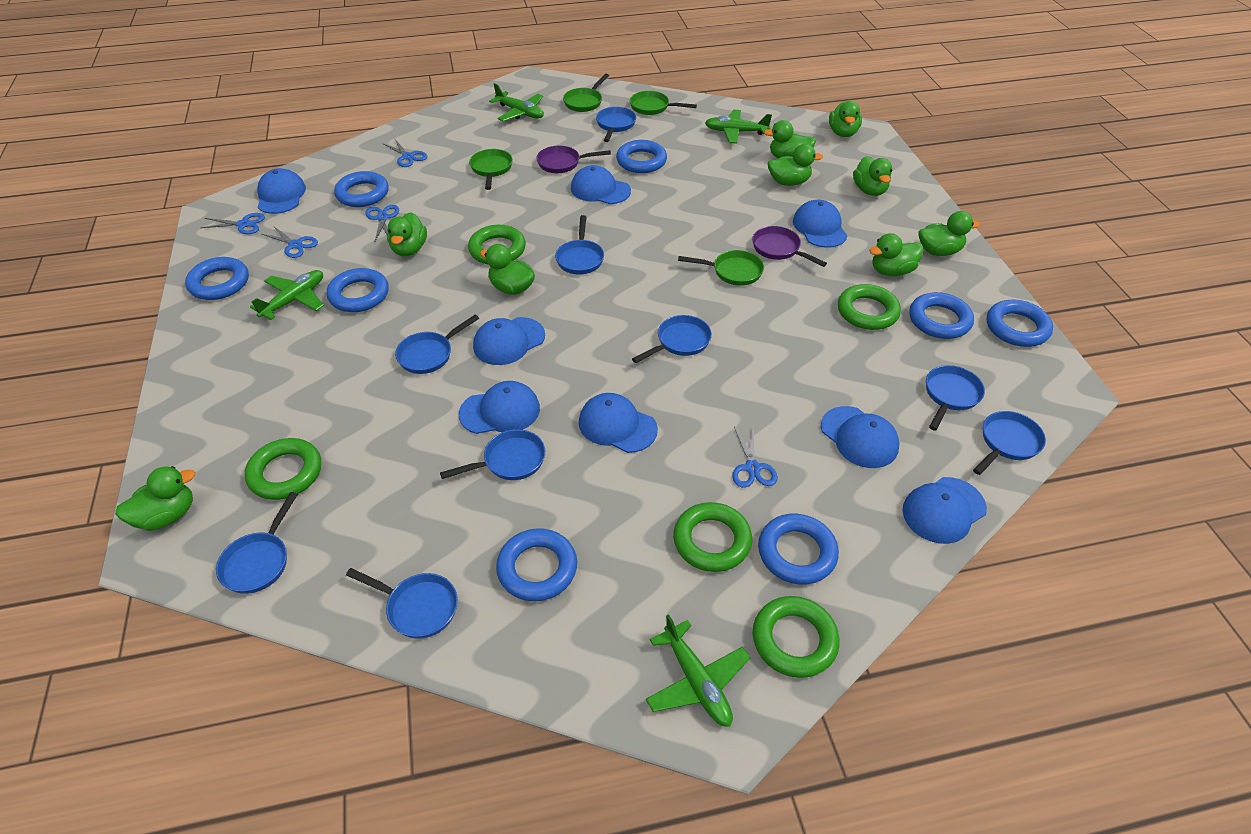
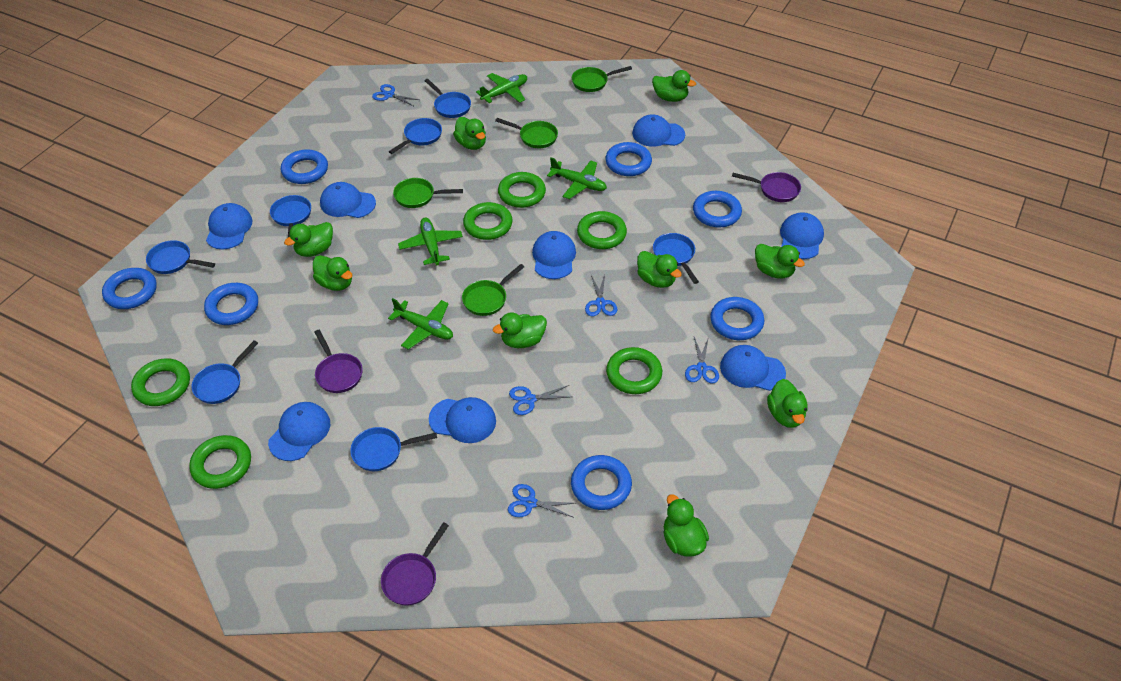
blue pan: [216,492,298,594] [346,568,458,639] [395,315,479,374] [440,429,545,480] [555,215,604,275] [596,107,636,142] [632,315,712,363] [926,365,985,431] [973,411,1046,475] = 9 -> [146,240,215,274] [192,340,258,404] [270,195,311,237] [350,427,437,471] [389,118,442,154] [424,79,471,118] [653,233,699,284] = 7
blue ring: [185,257,249,300] [327,268,389,312] [334,171,389,207] [496,529,577,601] [616,140,667,173] [758,514,839,585] [909,292,974,339] [987,300,1053,347] = 8 -> [102,268,157,309] [204,283,258,325] [281,149,328,184] [571,455,632,510] [605,142,652,176] [693,191,742,228] [710,297,764,340] = 7
green ring: [245,438,321,500] [468,225,526,264] [673,502,752,572] [753,596,840,678] [838,284,901,330] = 5 -> [131,358,190,406] [189,435,251,489] [463,202,513,240] [498,172,546,208] [577,211,627,249] [606,347,662,394] = 6
purple pan: [536,146,611,173] [752,226,827,267] = 2 -> [314,330,363,393] [381,522,449,606] [732,172,801,202] = 3

